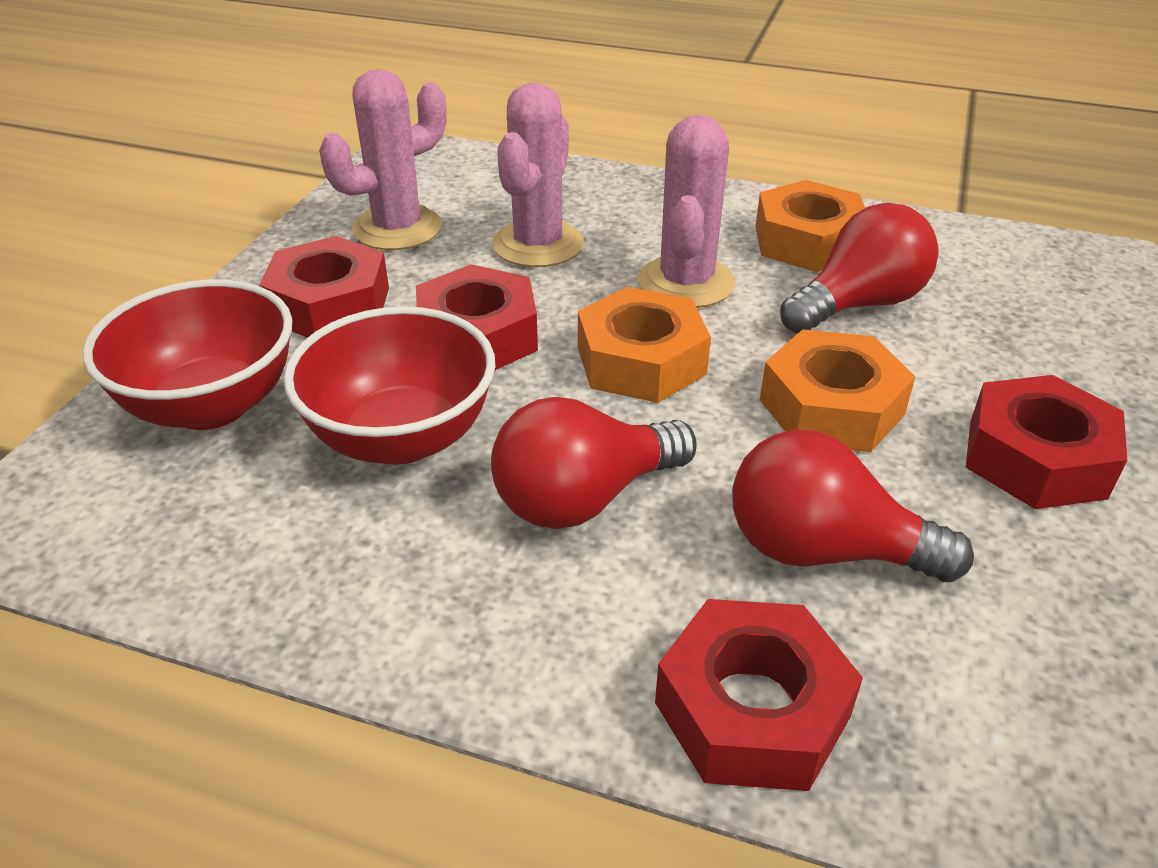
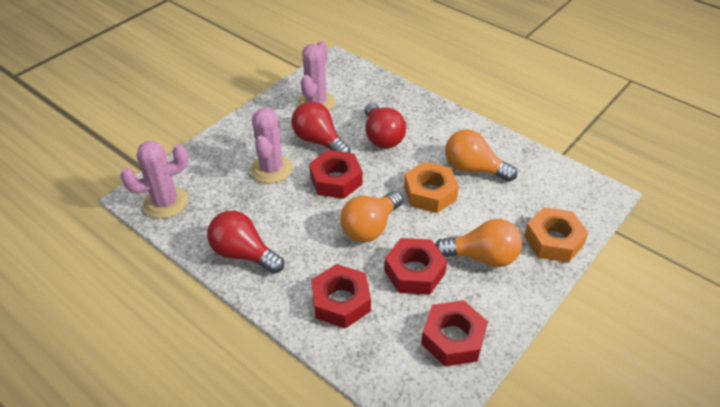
orange light bulb: none = 0 -> [340,191,403,242] [435,219,522,267] [445,129,517,182] = 3
orange nut: [578,287,711,403] [756,180,865,272] [760,329,915,452] = 3 -> [404,162,459,213] [524,207,589,263] = 2
red bowl: [83,279,292,430] [284,306,495,465] = 2 -> none = 0

